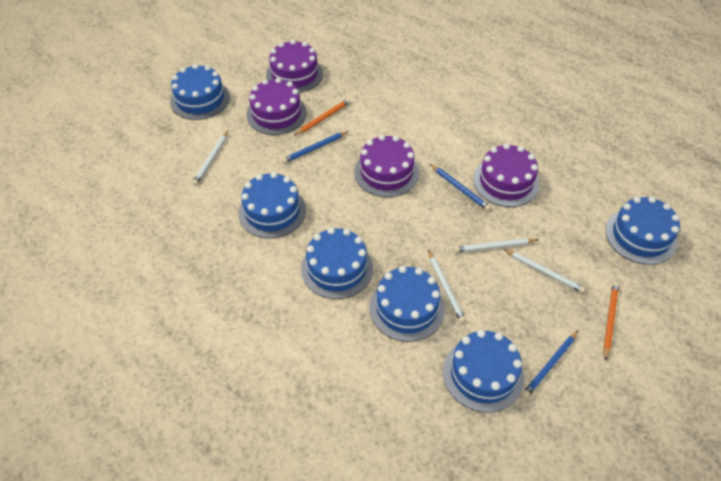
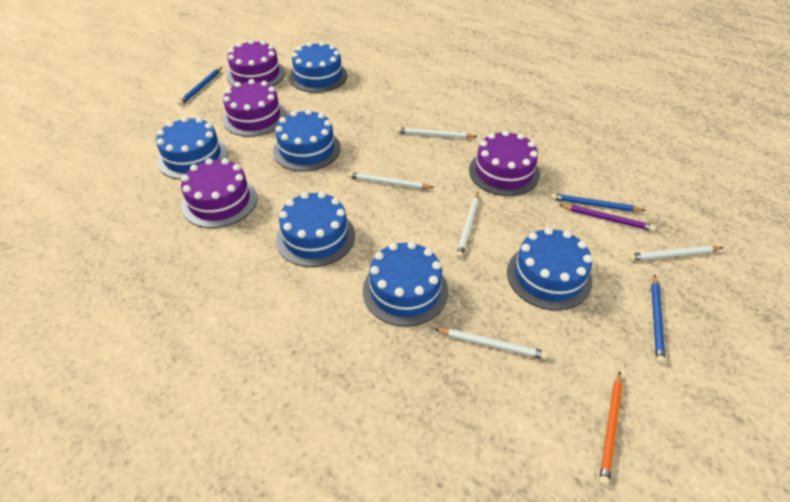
orange pencil: [294,98,351,136] [604,282,619,361] = 2 -> [599,371,622,486] = 1
purple pencil: none = 0 -> [559,205,656,231] = 1
white pencil: [192,131,228,186] [428,250,466,323] [454,238,538,253] [503,249,585,293] = 4 -> [348,172,434,189] [397,127,477,138] [435,328,548,360] [456,192,479,258] [628,245,724,261] = 5

